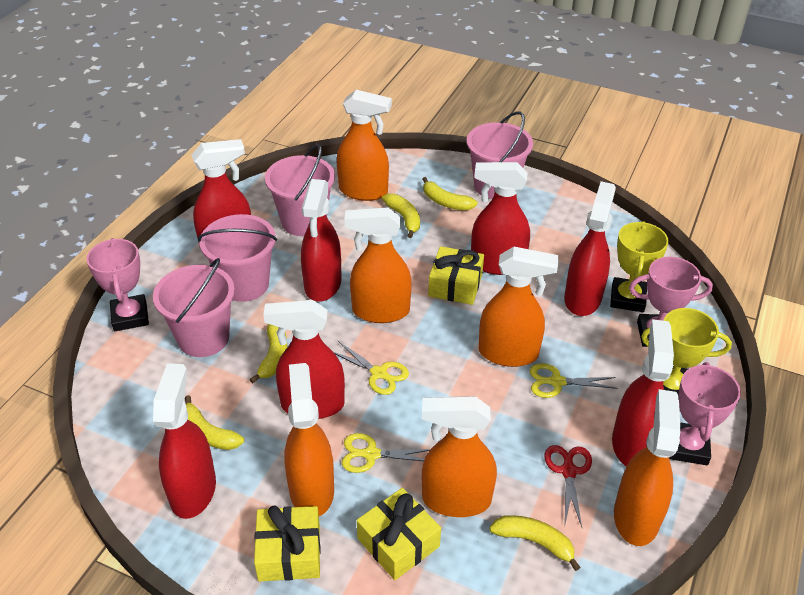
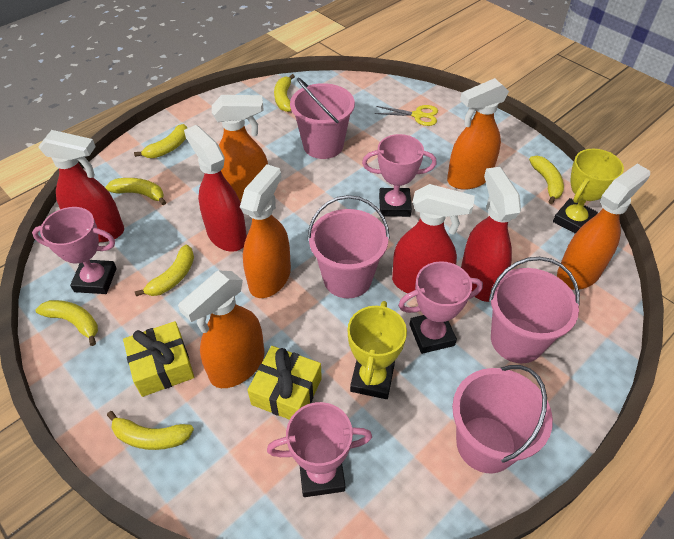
orange spray bottle: [284,363,334,516] [337,90,392,201] [344,207,412,323] [422,396,497,517] [479,247,559,367] [614,389,681,546] = 6 -> [178,270,264,388] [212,95,268,202] [240,164,291,298] [447,78,509,190] [557,164,650,290] = 5
pink trophy: [86,238,149,331] [629,257,713,347] [669,362,741,465] = 3 -> [32,207,117,294] [267,402,372,497] [362,134,437,217] [398,261,483,354] = 4
red scissors: [544,445,592,527] = 1 -> none = 0
red spray bottle: [153,363,216,519] [192,139,251,246] [263,300,345,419] [301,179,342,302] [471,162,530,275] [564,181,616,316] [612,319,674,467] = 7 -> [38,130,124,242] [184,125,247,252] [392,184,475,293] [461,167,521,302] = 4
yellow banana: [185,395,244,450] [249,324,287,383] [382,194,420,238] [423,177,478,211] [489,515,581,571] = 5 -> [35,300,98,346] [105,178,166,205] [107,411,194,450] [134,124,187,158] [135,245,194,296] [274,74,295,112] [529,156,564,204] = 7
yellow gift: [254,506,321,581] [357,488,441,580] [428,246,484,305] = 3 -> [123,321,194,397] [248,346,322,420] = 2
yellow scissors: [334,341,409,395] [342,433,430,473] [530,363,618,398] = 3 -> [375,105,438,126] = 1

